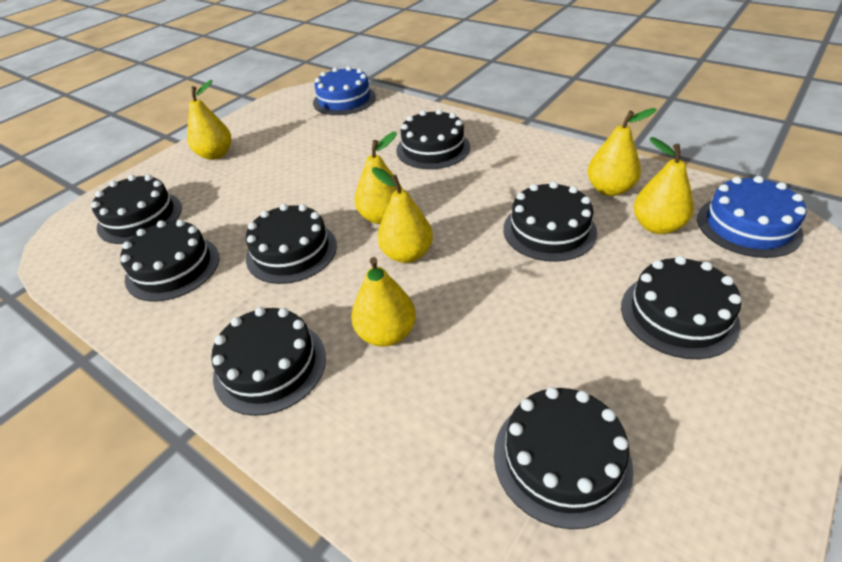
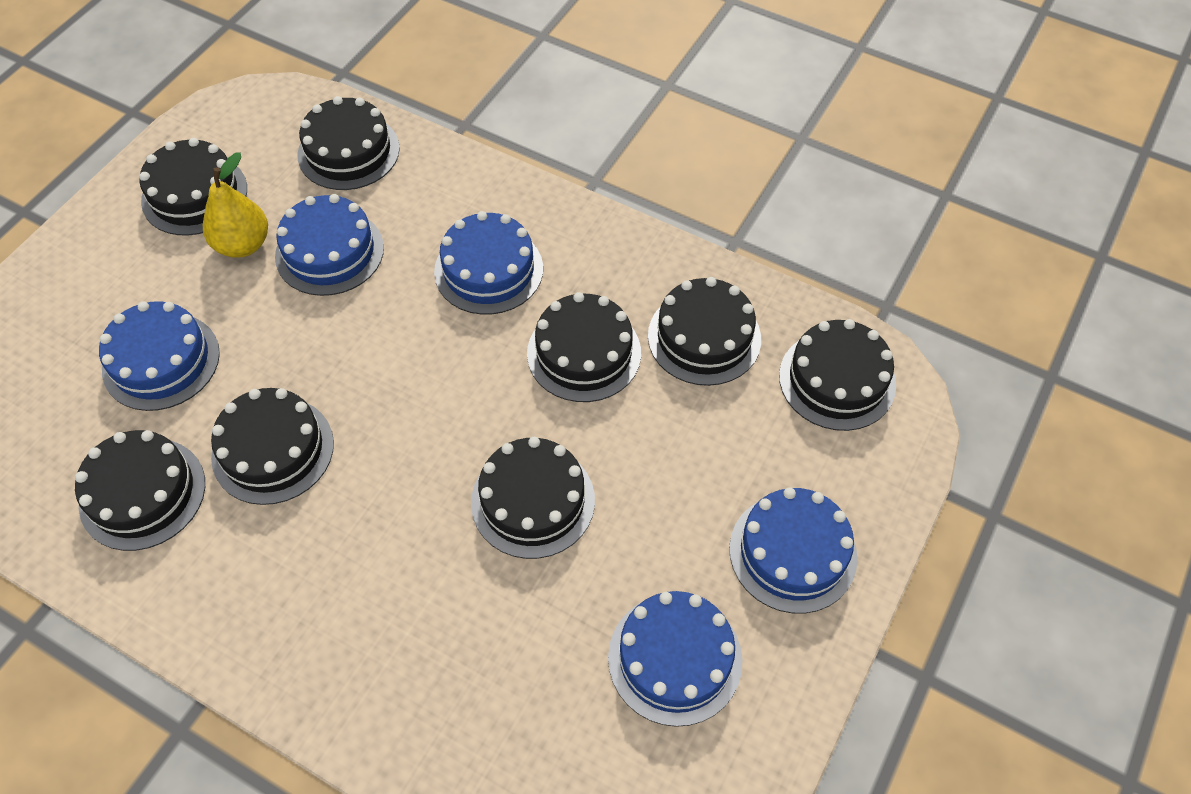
blue cake: [313,66,376,115] [697,176,806,258] = 2 -> [99,301,220,411] [275,194,384,296] [434,211,543,315] [608,591,742,727] [729,487,858,614] = 5
yellow pear: [187,80,231,160] [351,257,416,347] [354,132,403,224] [372,167,433,263] [587,108,657,196] [634,137,694,234] = 6 -> [203,152,268,258] = 1

